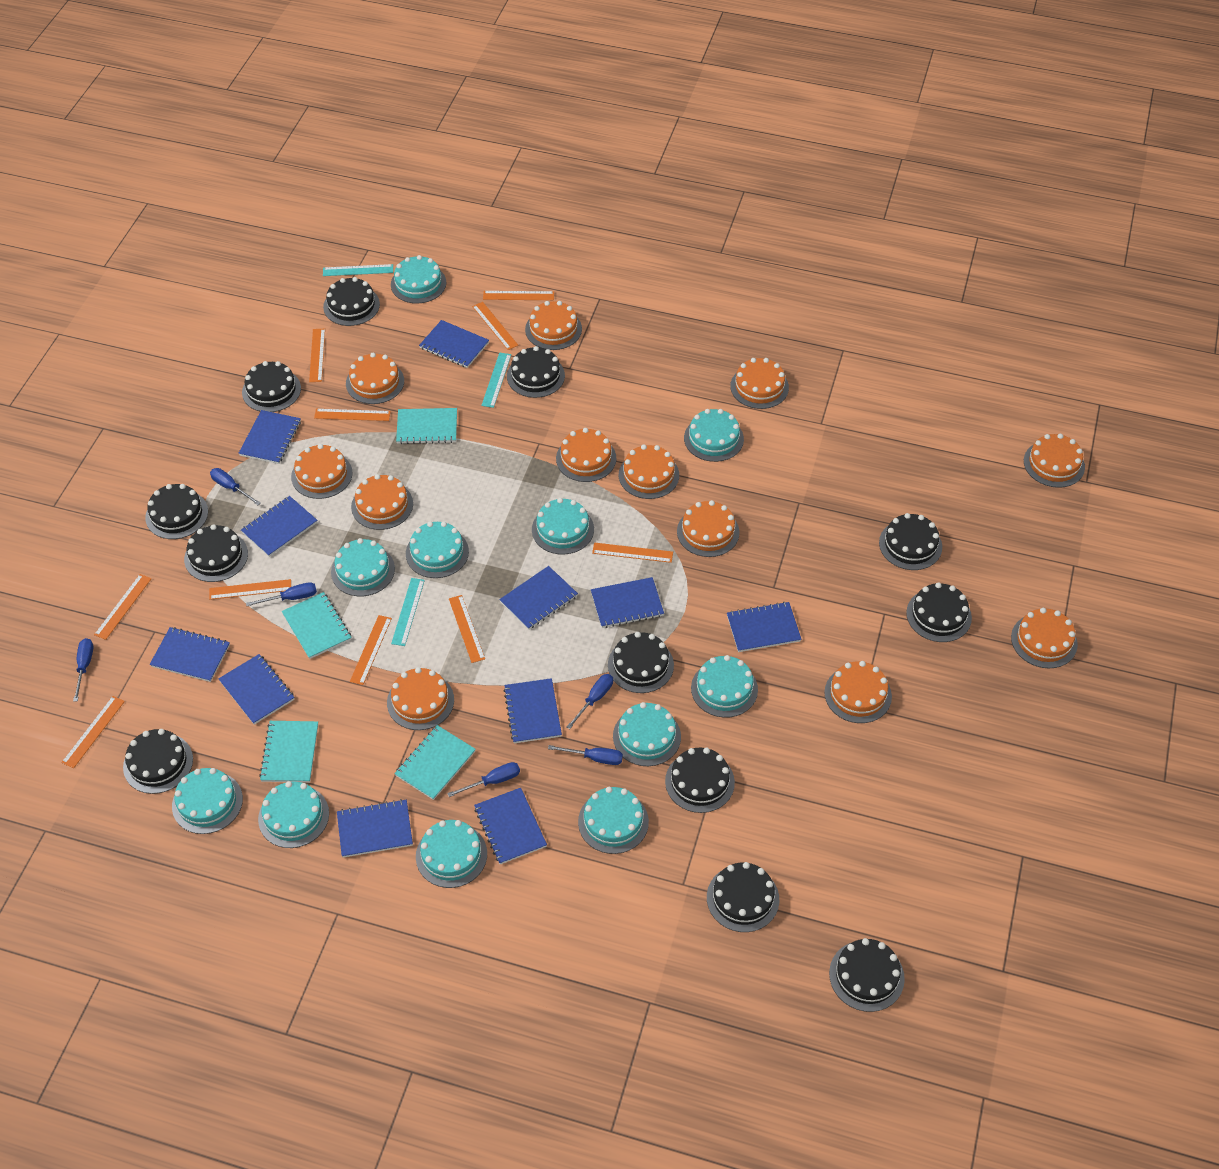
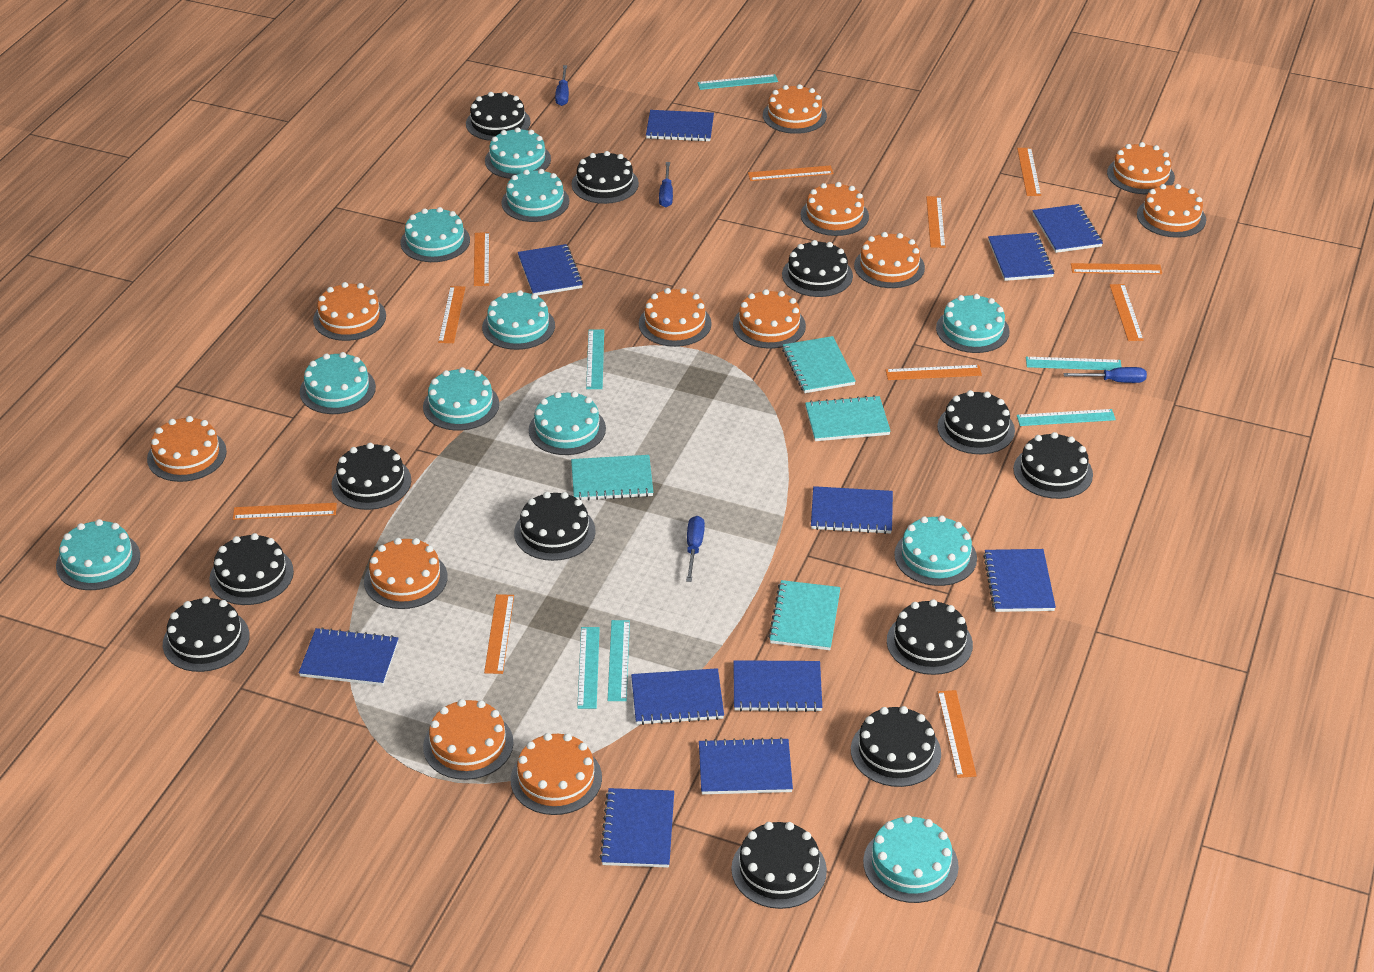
blue screwdriver: [73,638,93,702] [210,468,260,505] [246,582,317,606] [447,762,520,797] [548,745,623,765] [566,674,613,729] = 6 -> [555,65,569,106] [659,162,673,207] [686,516,705,582] [1063,367,1147,383] = 4
orange ruler: [61,696,125,768] [94,574,151,640] [209,579,291,600] [309,329,325,382] [314,409,391,421] [350,615,392,685] [449,595,485,663] [472,302,518,350] [483,291,554,300] [592,543,673,563] = 10 -> [233,503,337,520] [438,286,465,343] [474,232,490,286] [484,594,514,674] [748,165,834,181] [886,365,982,380] [926,196,946,248] [938,690,977,778] [1017,148,1041,196] [1071,263,1162,274] [1110,284,1144,341] = 11
turquoise ruler: [323,264,393,276] [391,578,425,646] [481,352,511,408] = 3 -> [577,627,600,709] [586,329,604,389] [608,620,630,701] [697,74,778,90] [1017,409,1116,426] [1026,357,1122,370] = 6

